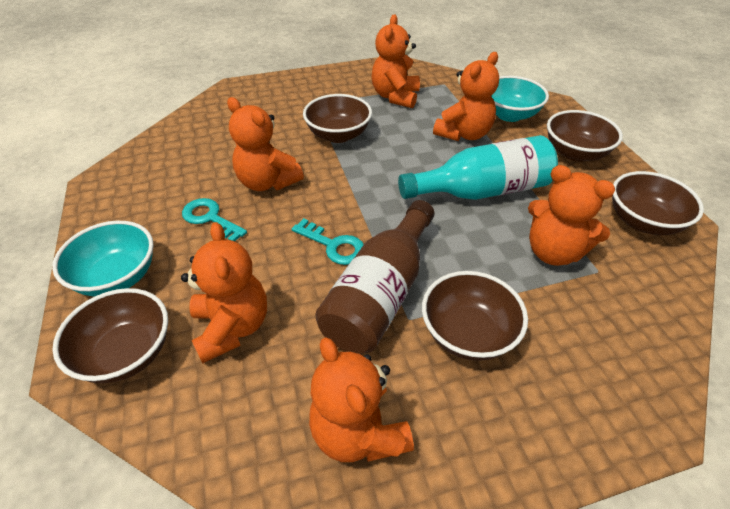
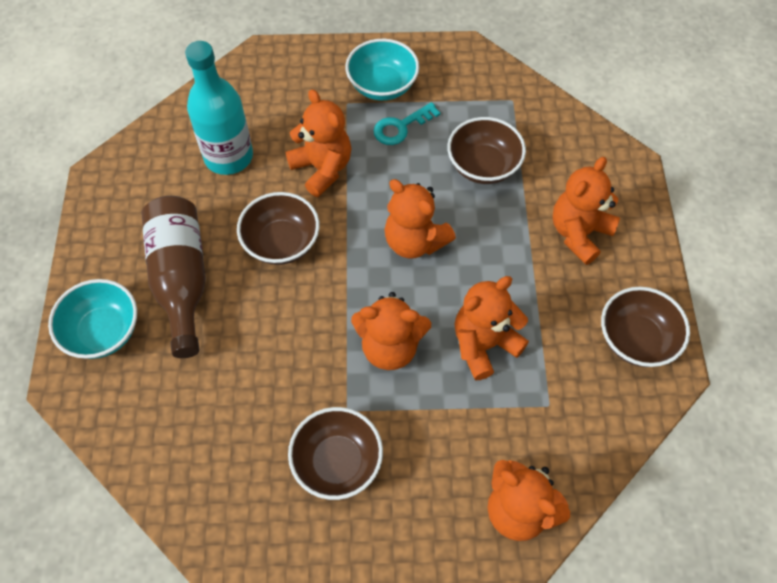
brown bowl: [52,288,168,383] [303,94,372,143] [422,271,528,361] [547,110,623,162] [612,171,704,235] = 5 -> [237,192,320,265] [288,407,383,500] [447,117,526,184] [601,287,690,367] = 4
turquoise key: [182,198,247,242] [292,218,364,265] = 2 -> [373,102,440,145] = 1

